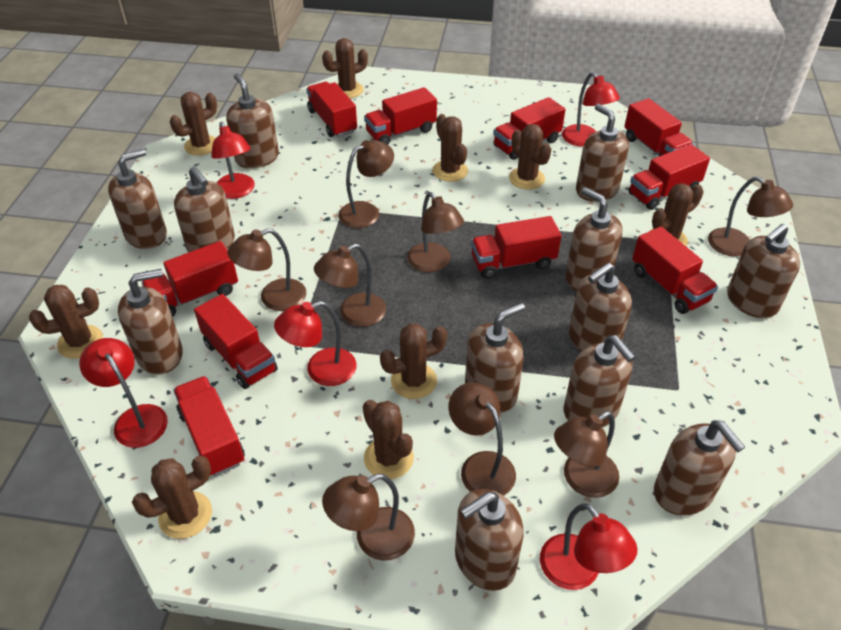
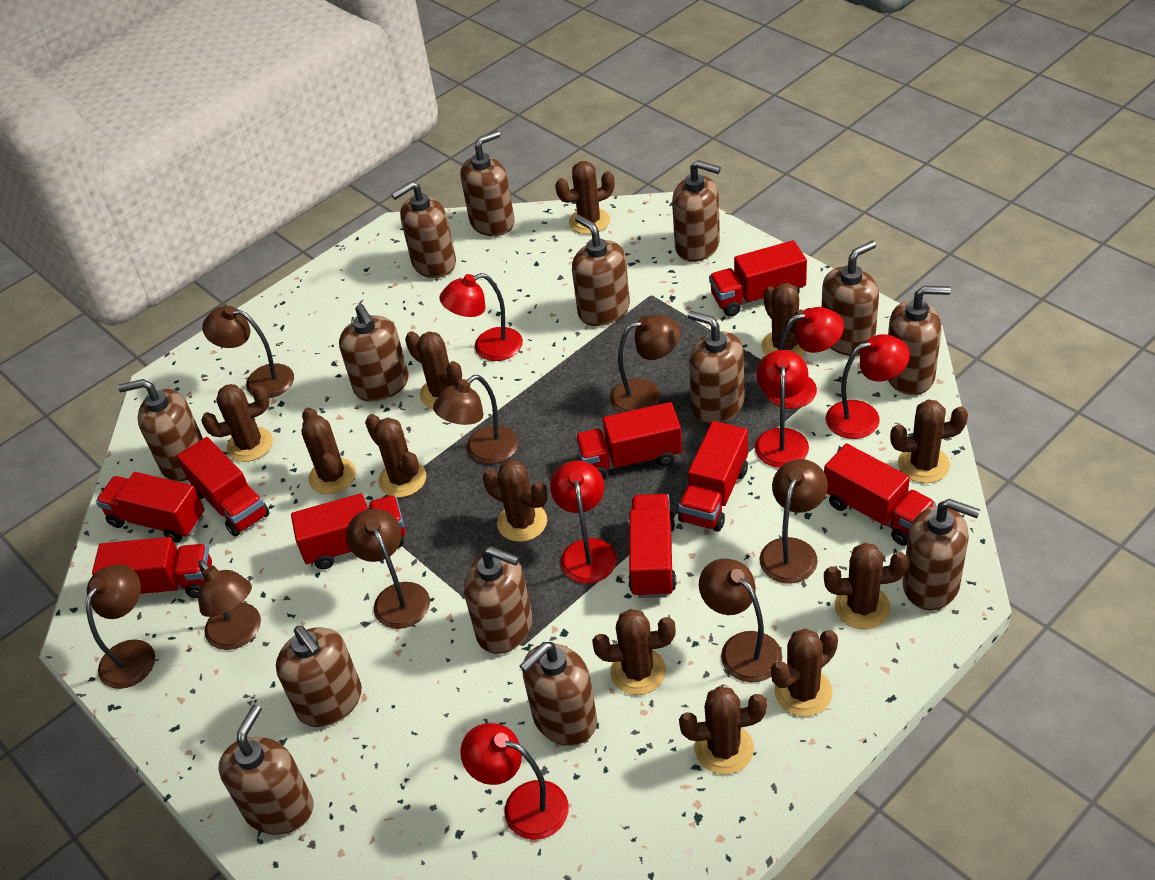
brown cactus: [29,285,103,358] [132,456,212,539] [170,92,217,156] [322,38,368,98] [363,400,414,479] [380,324,447,399] [432,114,468,182] [509,124,551,190] [650,183,704,246] = 9 -> [201,384,273,462] [302,408,356,494] [365,414,426,498] [405,331,462,409] [483,460,548,542] [555,161,615,234] [592,609,676,695] [679,686,767,775] [761,283,806,357] [771,628,838,717] [824,543,908,629] [890,400,968,483] = 12
brown soap dispenser: [108,149,167,249] [118,269,183,375] [174,167,235,252] [226,73,279,168] [455,489,524,591] [465,303,525,413] [564,335,635,427] [565,188,622,290] [569,263,632,352] [576,104,629,202] [654,420,745,516] [727,224,800,318] = 12 -> [118,379,203,481] [219,705,313,835] [276,626,362,727] [339,304,409,402] [391,181,456,278] [460,131,515,236] [464,546,532,654] [519,642,597,746] [572,215,630,326] [672,160,721,262] [687,311,744,424] [822,241,879,356] [888,286,951,395] [903,499,980,610] = 14
red lamp: [79,338,168,448] [211,122,255,199] [274,301,356,386] [540,503,637,590] [562,72,620,147] = 5 -> [440,273,523,361] [460,723,569,840] [550,461,617,584] [755,350,809,468] [765,307,844,409] [826,334,910,439] = 6
red truck: [141,241,238,317] [173,376,245,476] [194,294,278,389] [306,82,357,137] [364,87,437,145] [471,216,562,279] [493,97,566,160] [624,98,694,156] [628,144,710,210] [632,226,718,314] = 10 -> [92,537,212,598] [96,472,205,543] [177,437,270,537] [291,493,405,570] [575,402,682,479] [628,494,676,598] [678,421,748,532] [709,240,807,317] [824,444,936,546] = 9

